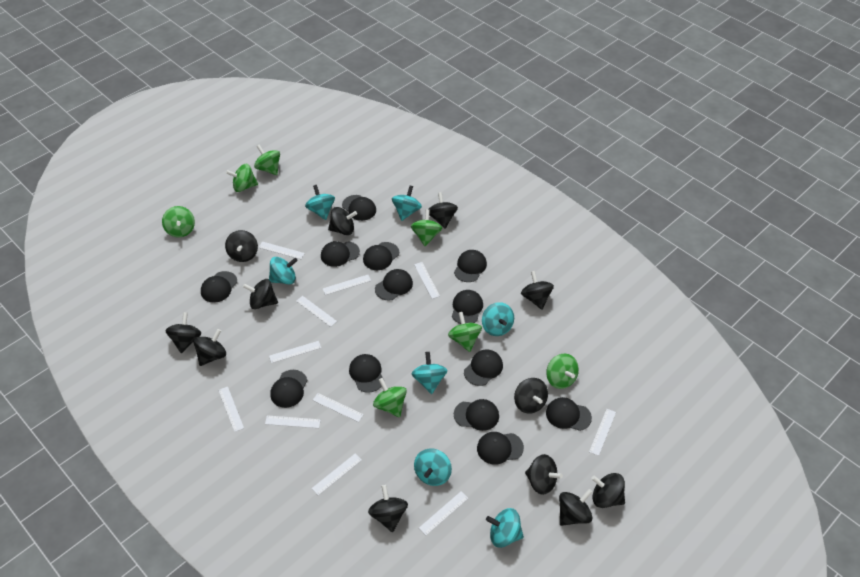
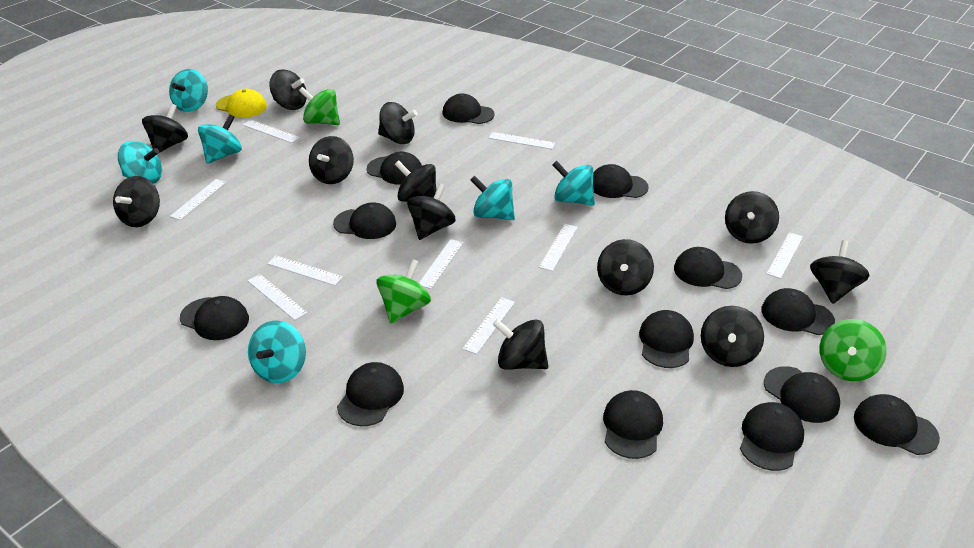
green spinning top: [162,206,195,238] [226,164,258,192] [254,144,280,175] [373,378,407,417] [411,209,442,246] [448,312,482,352] [546,354,579,389] = 7 -> [299,87,340,125] [376,259,431,323] [820,319,887,381] = 3
turquoise spinning top: [269,257,298,284] [305,185,335,220] [392,185,422,221] [412,352,447,394] [414,449,452,486] [482,302,514,336] [486,508,524,548] = 7 -> [118,141,162,184] [169,69,208,112] [198,114,242,164] [248,320,306,383] [470,175,515,220] [553,161,595,206] = 6
white ruler: [218,387,244,432] [259,242,305,259] [265,415,321,428] [269,341,321,363] [296,296,337,327] [311,453,362,496] [313,393,364,422] [323,275,371,295] [414,262,440,299] [419,491,469,535] [589,409,616,456] = 11 -> [170,179,227,220] [242,120,300,143] [247,274,307,320] [267,255,343,286] [419,239,463,289] [462,297,515,354] [489,132,555,149] [539,224,578,271] [766,232,803,279] = 9
yellow cap: none = 0 -> [216,89,267,118] = 1

